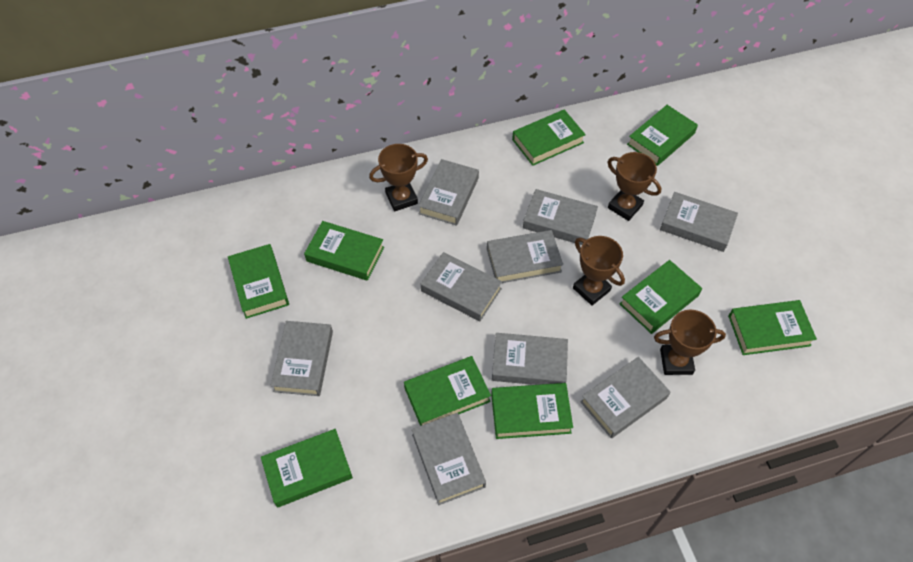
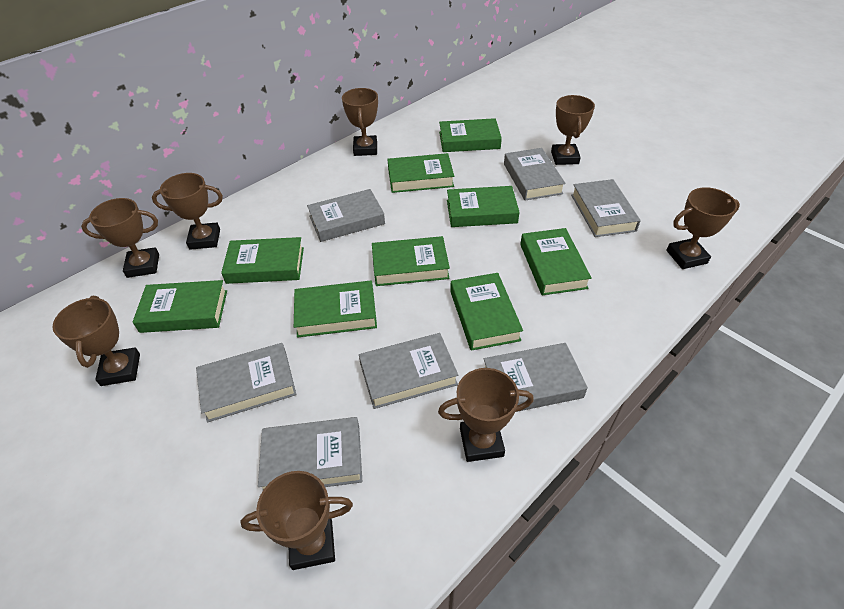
brown trophy: [369,144,428,211] [573,236,625,306] [608,152,661,221] [654,310,726,375] = 4 -> [52,296,140,386] [81,198,159,278] [152,173,223,250] [241,471,353,570] [342,88,378,156] [438,368,534,462] [551,95,595,165] [666,187,740,269] = 8
grey book: [270,321,333,396] [412,413,486,505] [418,159,479,226] [421,252,502,321] [487,230,563,283] [492,333,568,385] [523,189,598,245] [580,357,670,438] [660,192,738,252] = 9 -> [196,343,296,422] [258,417,362,490] [307,189,385,242] [359,333,458,409] [484,343,588,412] [504,148,566,201] [571,179,641,237] = 7

